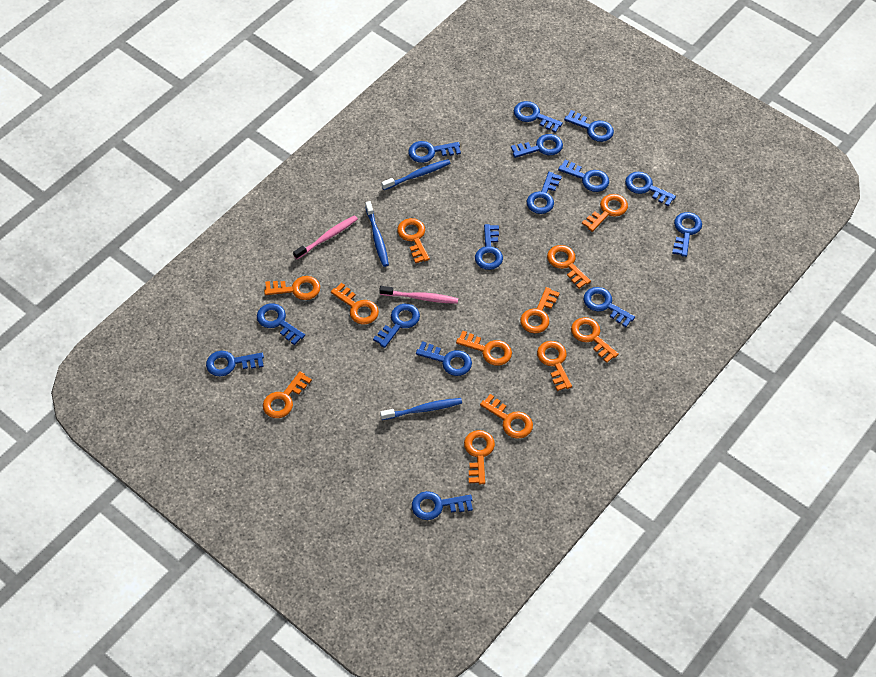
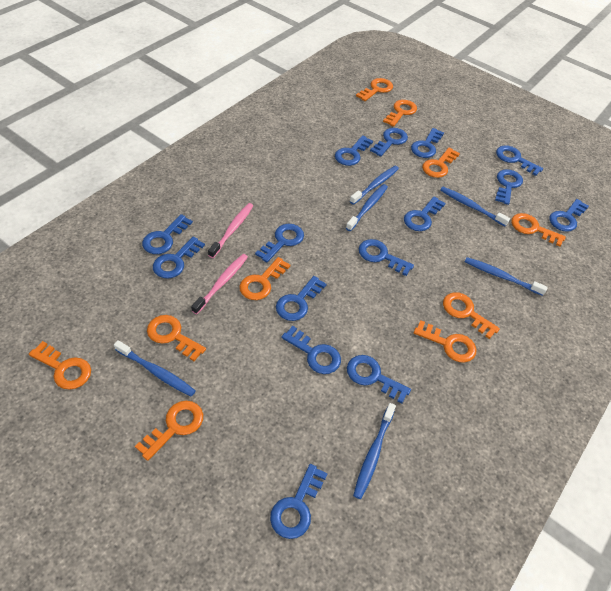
blue toothbrush: [365,201,389,267] [380,398,462,420] [381,159,451,190] = 3 -> [114,340,196,397] [346,184,388,231] [350,166,399,205] [353,403,396,499] [440,187,510,226] [465,257,548,296] = 6
orange key: [263,371,312,418] [264,276,320,300] [331,283,379,324] [397,218,430,263] [456,331,512,366] [464,430,495,484] [480,394,533,439] [520,287,560,333] [537,341,572,391] [547,245,591,289] [571,317,619,363] [582,194,628,232] = 12 -> [29,341,91,390] [135,401,203,461] [147,315,206,361] [239,257,290,300] [356,78,393,101] [383,100,417,127] [414,320,477,363] [422,148,460,178] [443,292,500,339] [511,213,566,247] = 10

